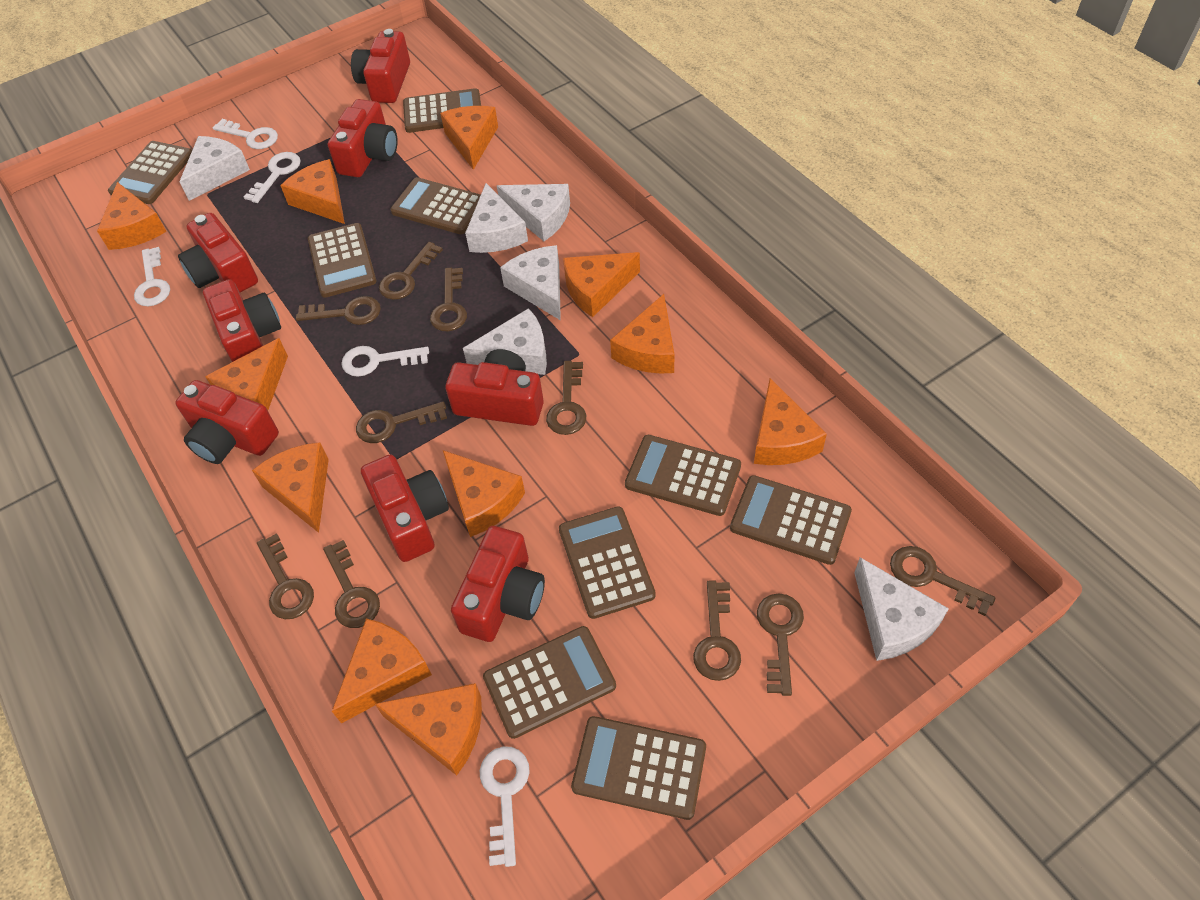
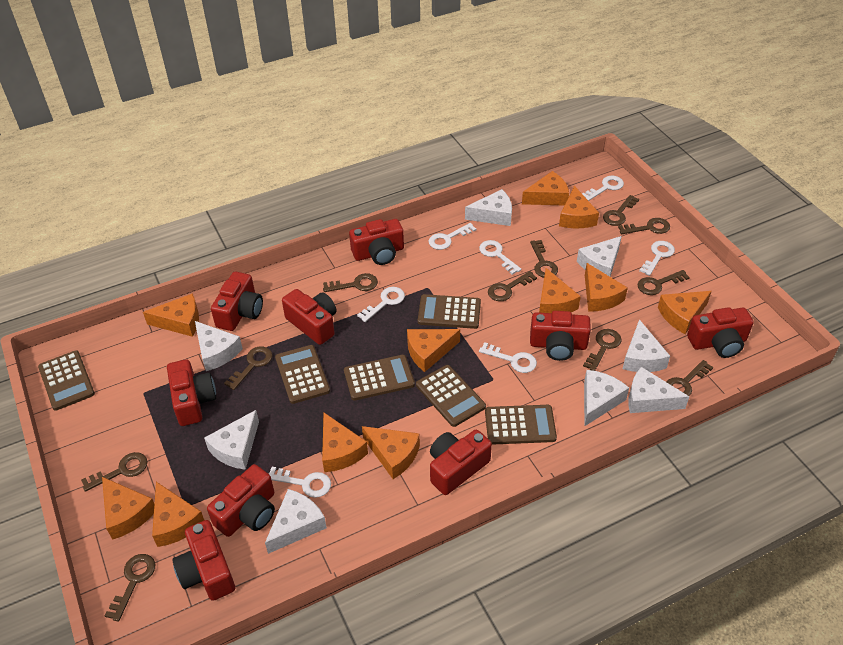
brown calculator: [108,141,192,204] [308,223,377,297] [390,177,481,234] [403,88,481,133] [483,626,616,739] [559,506,656,619] [571,716,706,820] [625,435,741,516] [730,475,852,565] = 9 -> [38,350,95,411] [275,345,330,404] [344,355,415,401] [416,365,486,427] [418,294,481,329] [485,405,557,445] = 6
brown key: [257,533,314,619] [296,296,381,325] [323,540,380,628] [356,401,447,443] [379,242,443,300] [430,268,467,331] [546,361,586,435] [693,580,741,681] [757,593,804,696] [890,546,996,616] = 10 -> [81,452,148,492] [105,554,155,622] [224,346,273,390] [323,273,378,292] [488,271,537,301] [530,240,558,278] [583,329,621,371] [603,195,639,226] [618,218,670,234] [638,270,690,295] [667,360,713,396] = 11
red camera: [175,380,279,464] [178,213,258,293] [203,279,281,362] [328,99,398,177] [351,29,410,103] [361,455,449,562] [445,349,544,426] [451,526,545,642] = 8 -> [167,359,216,426] [172,520,235,601] [207,464,275,537] [211,272,263,331] [282,289,336,345] [349,219,404,265] [430,430,492,495] [530,311,591,361] [687,307,754,358] = 9
white cheese: [179,136,250,201] [463,308,547,375] [465,183,528,253] [497,184,570,241] [500,245,561,321] [854,557,949,661] = 6 -> [195,321,243,371] [204,410,259,470] [265,489,327,554] [465,189,512,226] [577,236,622,276] [584,370,629,427] [623,319,670,372] [628,367,689,413] = 8
white key: [134,247,170,306] [213,119,278,149] [244,152,301,203] [341,346,429,377] [480,746,530,867] = 5 -> [268,467,331,498] [357,287,405,322] [429,223,476,250] [479,240,521,275] [479,342,537,373] [582,176,624,201] [639,241,675,276] = 7

